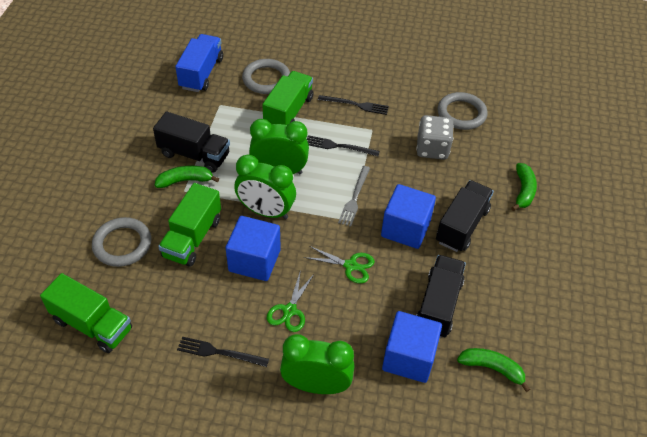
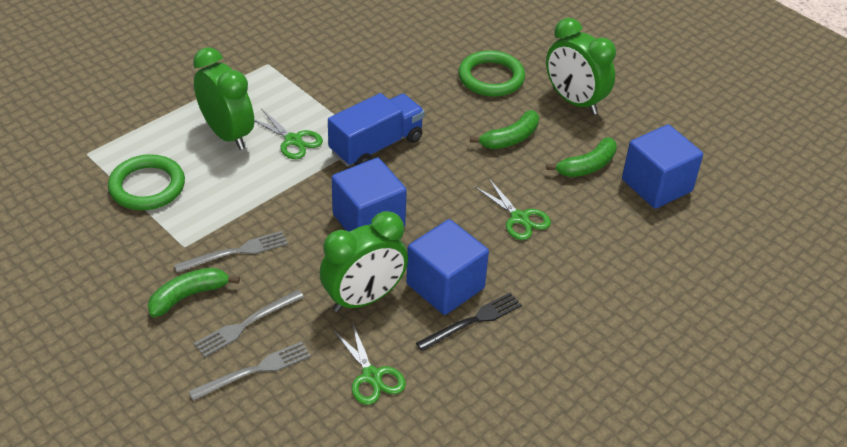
black fork: [177,337,269,367] [307,135,380,156] [318,95,389,115] = 3 -> [416,292,522,351] = 1
black truck: [153,111,230,173] [416,255,466,338] [436,180,494,252] = 3 -> none = 0
green ring: none = 0 -> [108,154,185,210] [458,50,525,97] = 2
green scissors: [267,270,315,332] [304,246,375,283] = 2 -> [254,108,323,159] [333,322,406,405] [474,179,551,240] = 3
green truck: [40,273,132,353] [158,183,221,267] [262,71,313,125] = 3 -> none = 0
grey dice: [416,115,454,160] = 1 -> none = 0
grey fork: [338,166,370,227] = 1 -> [174,231,288,273] [188,341,311,401] [194,290,304,357] = 3
grey ring: [92,217,151,267] [242,59,290,94] [437,92,487,130] = 3 -> none = 0

